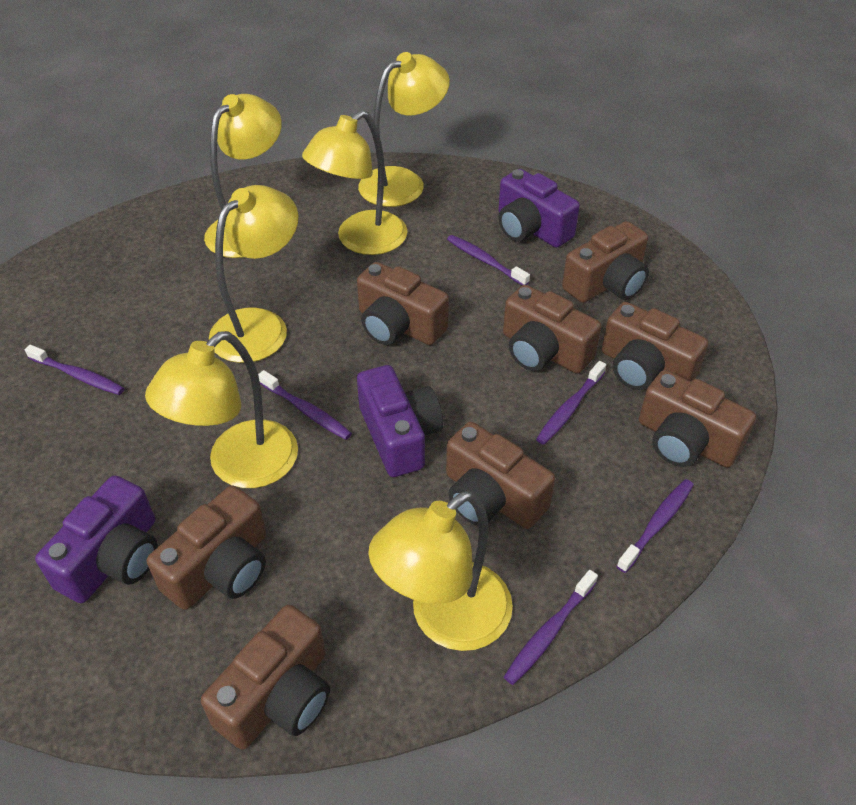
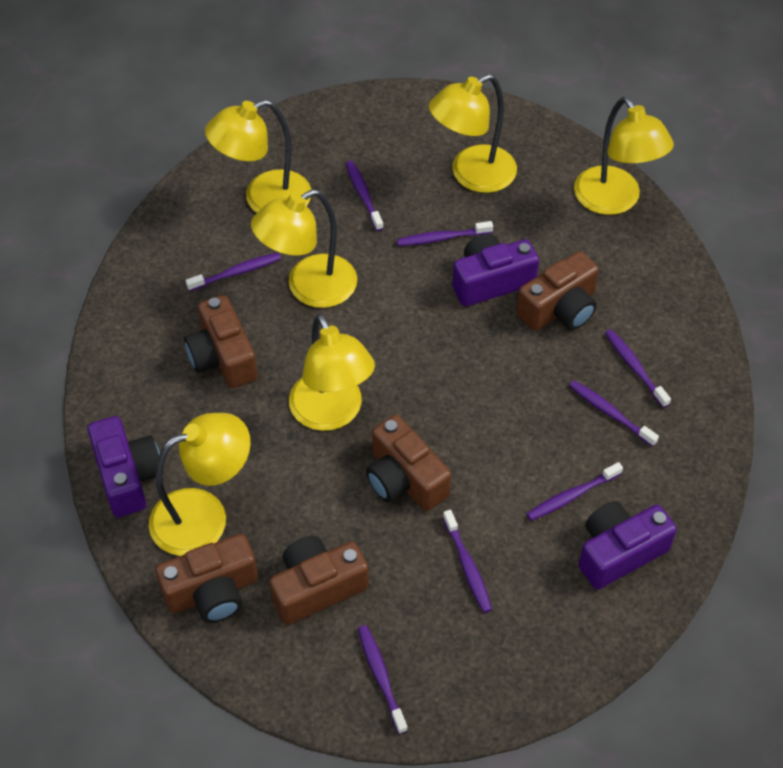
brown camera: [147,485,266,610] [201,605,330,750] [357,262,449,345] [446,422,555,529] [503,285,601,373] [562,221,649,303] [602,302,708,390] [639,370,756,468] = 8 -> [155,534,258,623] [184,295,258,388] [269,536,369,625] [366,415,451,511] [516,251,599,331] = 5
purple toothbrush: [25,345,124,395] [258,370,352,440] [447,235,530,285] [504,570,598,685] [536,361,606,445] [616,479,694,573] = 6 -> [186,253,281,291] [346,161,384,231] [358,625,408,734] [397,221,493,246] [443,510,492,613] [527,462,623,521] [569,381,659,447] [605,329,671,408] = 8

